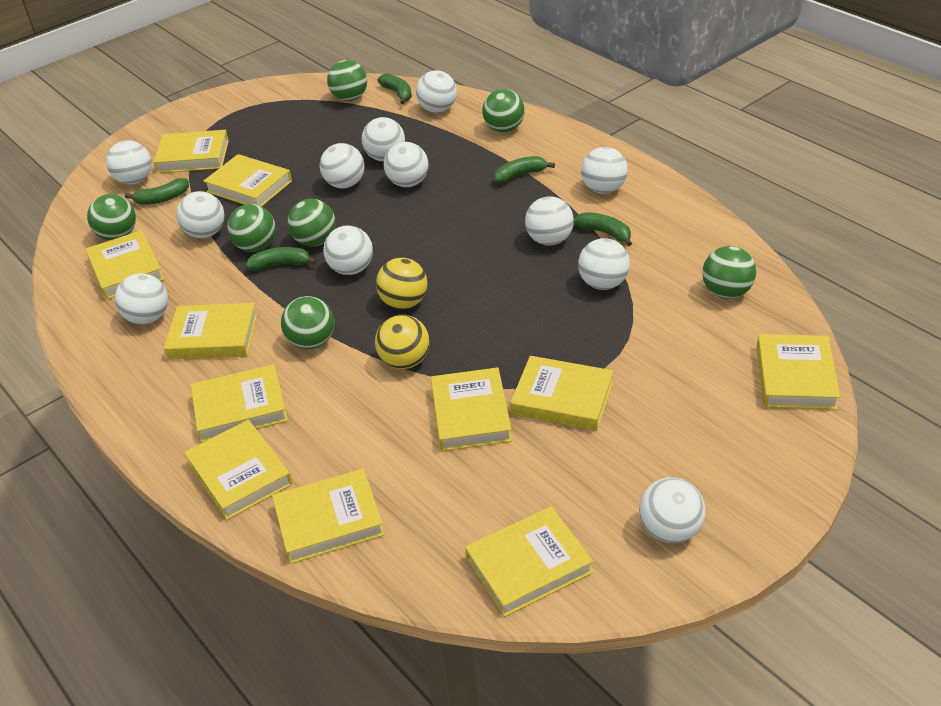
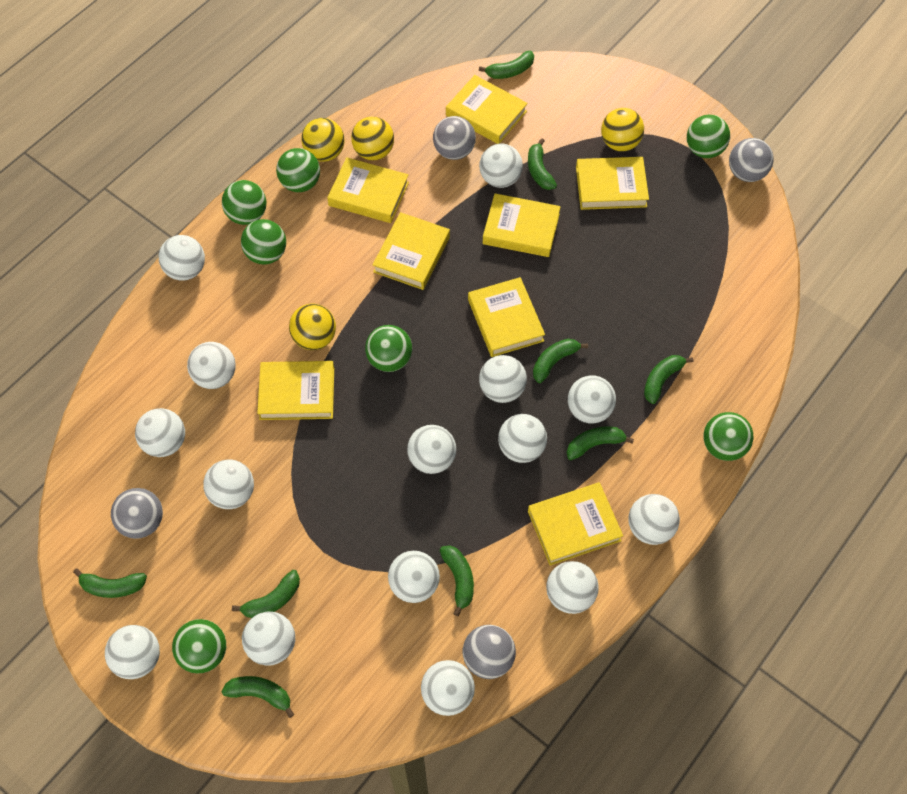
green banana: [125,178,189,205] [246,247,316,271] [377,74,412,104] [494,156,555,183] [574,212,632,246] = 5 -> [73,568,147,598] [221,676,294,718] [232,570,300,618] [440,545,474,616] [479,51,534,79] [528,138,557,190] [533,339,588,383] [567,426,634,460] [644,355,693,404] = 9
grey ball: none = 0 -> [111,488,163,539] [433,116,476,160] [463,625,516,679] [729,138,774,182] = 4
white ball: [106,140,152,184] [115,273,168,324] [176,191,225,238] [320,143,365,188] [323,226,373,275] [362,117,405,161] [384,142,428,187] [416,70,457,113] [525,196,574,245] [578,238,630,290] [581,147,628,194] [639,477,706,543] = 12 -> [105,625,160,679] [135,408,185,457] [159,235,205,281] [187,342,236,389] [203,459,254,509] [242,611,295,666] [388,551,440,603] [407,425,456,474] [421,660,475,716] [479,144,523,188] [479,355,527,403] [498,414,547,463] [546,561,599,614] [568,375,616,423] [628,494,680,545] = 15
yellow ball: [375,315,430,369] [376,258,427,309] = 2 -> [289,304,336,350] [301,118,344,162] [351,117,394,160] [601,108,644,152] = 4
yellow book: [85,230,164,299] [154,130,229,173] [164,303,257,360] [184,420,293,520] [191,364,288,442] [203,154,292,206] [272,469,385,564] [431,367,512,451] [465,506,593,617] [511,356,614,431] [757,334,840,410] = 11 -> [257,361,334,420] [327,157,409,223] [373,212,450,290] [446,75,528,144] [468,277,545,357] [483,193,561,257] [528,482,623,566] [576,157,649,210] = 8

